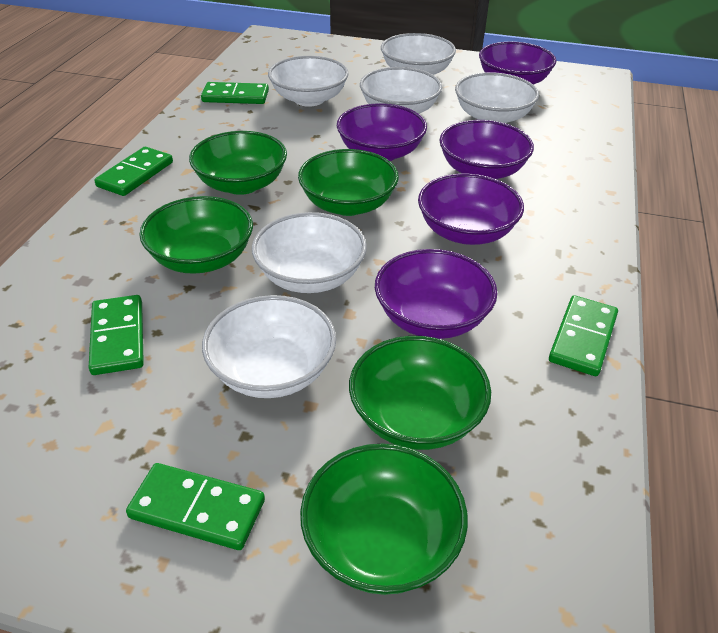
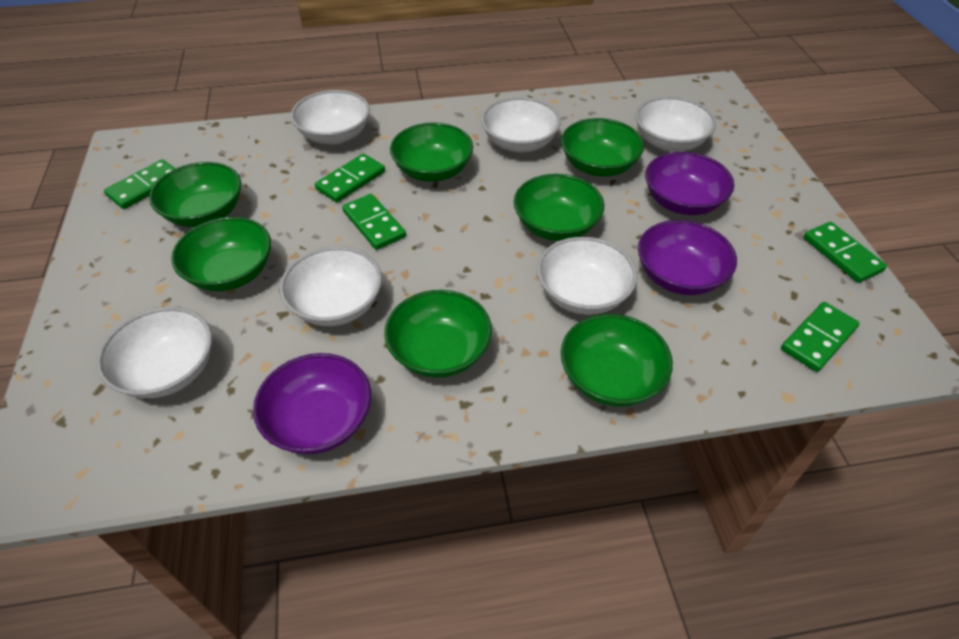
green bowl: [139,196,253,274] [189,131,287,195] [298,149,399,216] [300,444,468,595] [349,336,491,450] = 5 -> [149,162,241,227] [171,217,271,291] [384,290,492,378] [390,123,473,182] [514,174,604,241] [561,118,644,177] [561,314,673,407] = 7
purple bowl: [337,103,427,161] [375,249,497,339] [418,173,524,245] [439,120,534,179] [479,41,556,85] = 5 -> [253,353,371,454] [638,220,737,295] [645,152,734,215] = 3

